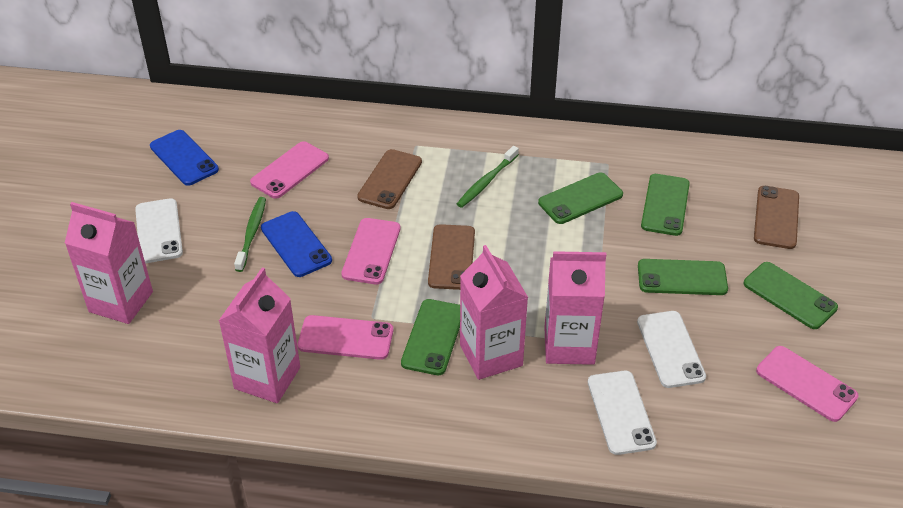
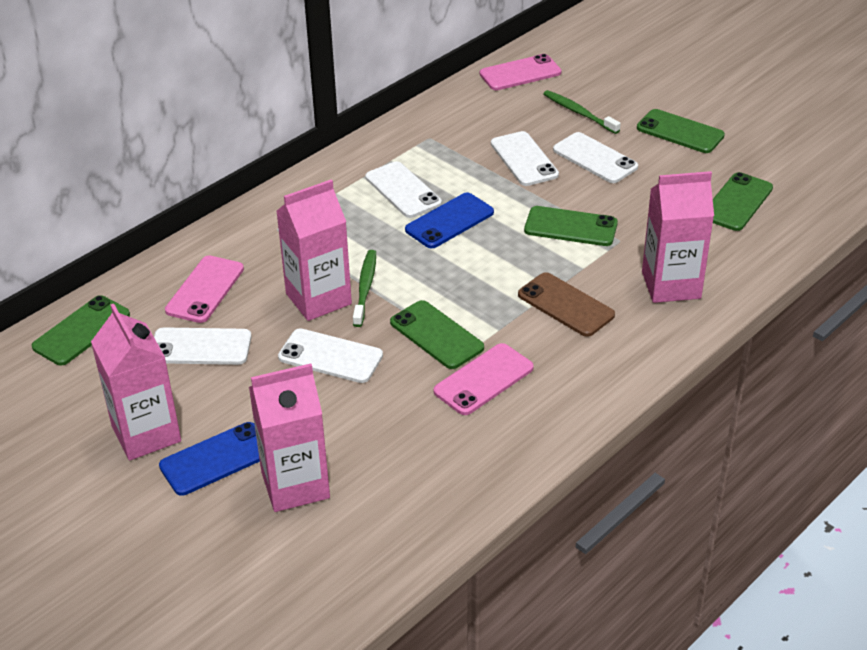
brown phone: [357,149,422,209] [428,224,475,290] [754,186,799,249] = 3 -> [518,272,615,337] = 1
pink phone: [250,141,329,199] [298,315,393,360] [341,218,400,284] [756,346,858,422] = 4 -> [165,256,244,323] [433,343,534,415] [480,54,561,90] = 3
white phone: [135,198,183,263] [588,371,657,455] [637,311,706,388] = 3 -> [154,327,252,365] [278,328,383,383] [365,161,442,218] [491,131,559,186] [553,132,638,183] = 5

